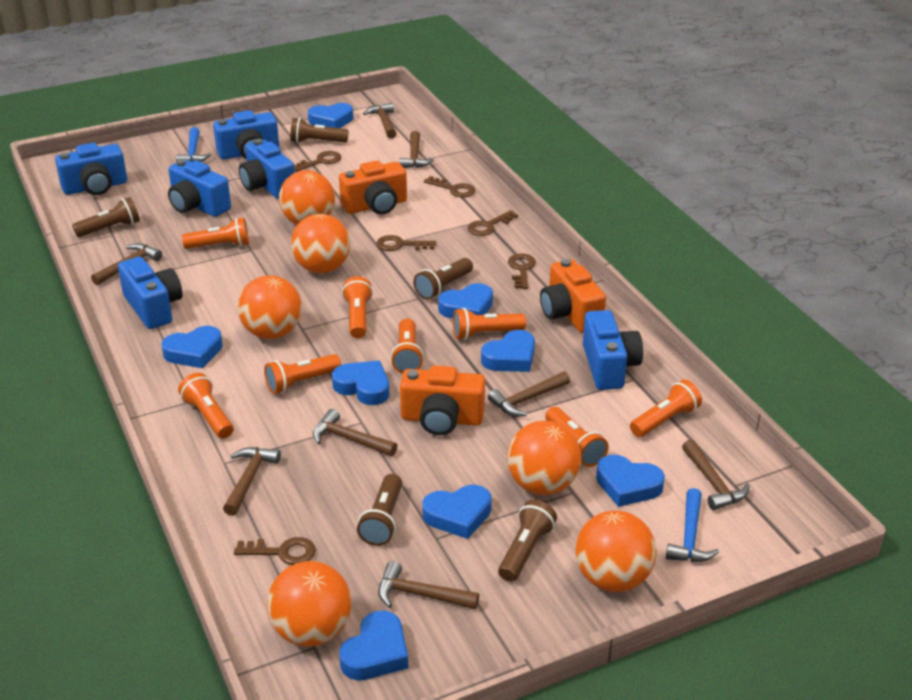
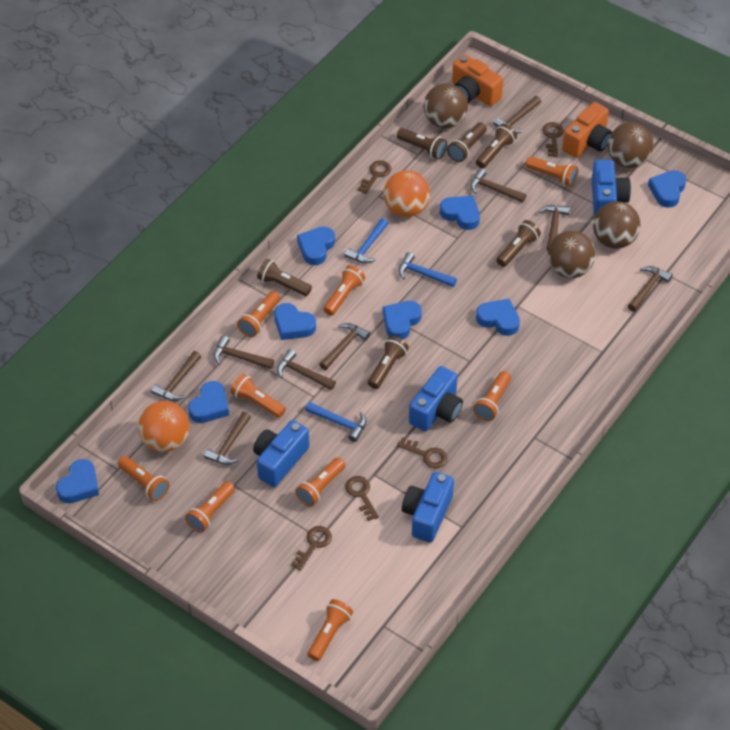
blue camera: [55,143,127,195] [118,257,183,329] [168,159,231,217] [213,110,279,159] [239,139,295,199] [583,310,643,390] = 6 -> [253,420,309,487] [402,472,454,543] [409,366,463,432] [592,160,631,217] = 4
blue hammer: [176,127,211,163] [666,488,719,562] = 2 -> [305,402,366,442] [344,218,388,263] [398,252,457,287] = 3
brown ball: none = 0 -> [423,83,468,128] [547,231,595,278] [593,201,641,249] [608,122,653,168] = 4
brown flashlight: [72,197,140,237] [290,118,349,143] [357,474,402,546] [413,258,473,300] [498,500,557,582] = 5 -> [257,259,312,296] [368,336,409,389] [397,128,447,160] [447,122,487,162] [476,124,517,168] [496,220,541,267] = 6
brown hammer: [91,243,162,285] [223,447,281,516] [313,409,397,456] [363,103,397,139] [378,561,479,609] [399,131,434,168] [488,371,570,416] [682,439,750,510] = 8 -> [151,351,201,401] [204,412,251,465] [213,336,274,369] [277,349,336,390] [319,323,370,370] [470,168,526,203] [493,96,541,133] [538,205,570,251] [628,266,673,312] = 9
brown key: [234,537,316,565] [294,151,341,172] [376,235,436,251] [424,176,475,197] [467,210,518,236] [508,253,536,289] = 6 -> [291,526,332,571] [345,476,379,521] [358,160,391,194] [397,437,448,468] [542,122,564,157] = 5
orange ball: [238,275,302,339] [267,561,352,647] [279,170,335,225] [291,214,350,273] [507,421,581,495] [575,511,656,592] = 6 -> [138,401,189,452] [384,170,430,217] = 2
orange camera: [339,160,407,214] [400,365,485,435] [540,259,606,333] = 3 -> [452,54,503,106] [562,102,612,158] = 2
orange flashlight: [178,373,233,439] [182,218,249,249] [264,354,341,394] [342,276,373,338] [391,319,424,374] [453,308,526,340] [545,407,609,467] [630,379,702,437] = 8 -> [118,456,170,501] [185,481,235,533] [231,374,286,418] [237,291,280,337] [295,457,345,507] [308,599,353,661] [323,265,365,316] [473,371,511,421] [526,156,578,187] = 9

